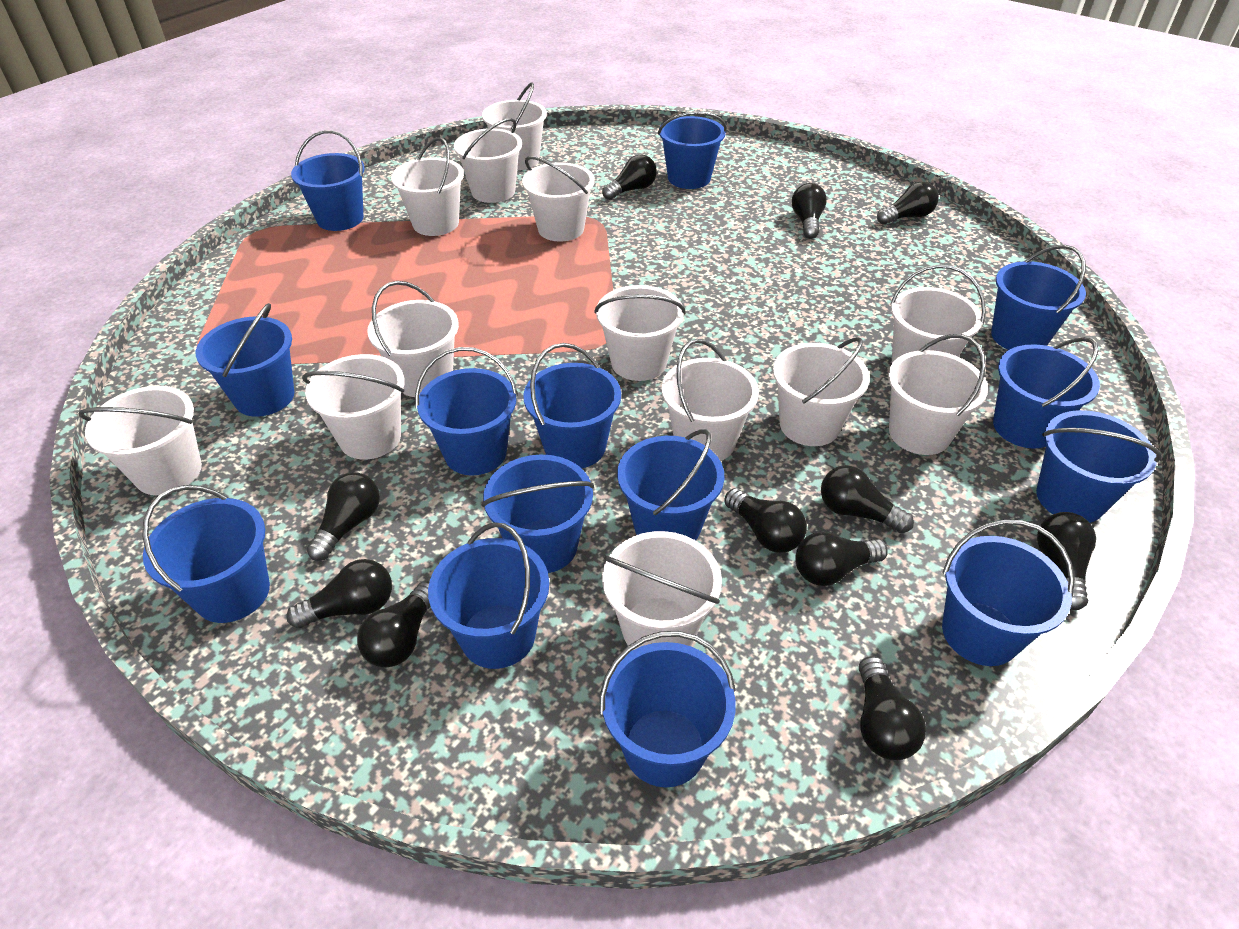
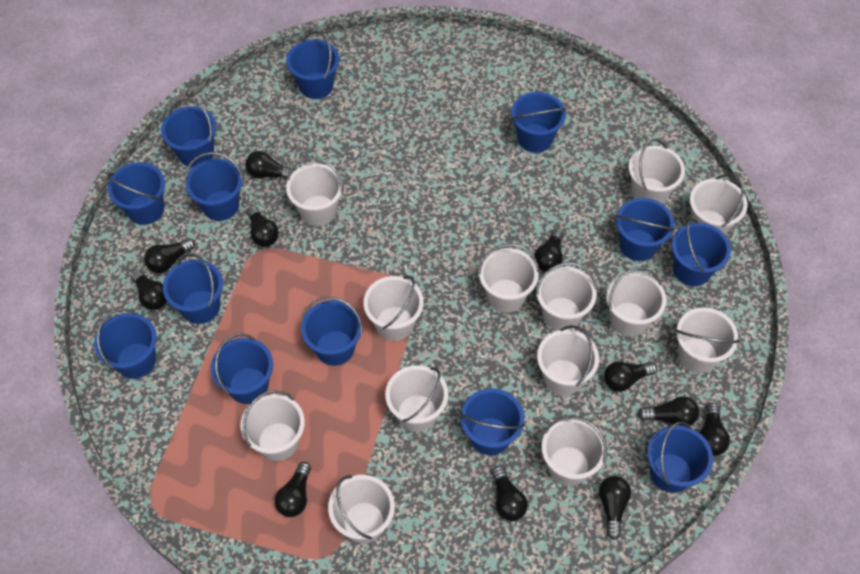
blue bucket: [142,485,270,623] [195,303,294,417] [291,130,365,231] [415,347,518,476] [428,522,549,669] [482,454,594,573] [523,343,621,468] [600,631,736,787] [617,429,725,540] [658,111,727,189] [942,519,1075,666] [991,245,1086,350] [993,337,1100,449] [1036,410,1162,523] = 14 -> [94,309,157,379] [107,162,165,225] [161,99,216,167] [163,254,223,324] [184,152,244,221] [211,334,273,404] [286,31,339,99] [301,297,363,366] [460,388,525,455] [511,92,567,153] [616,198,675,261] [647,422,713,493] [672,218,731,286] = 13

